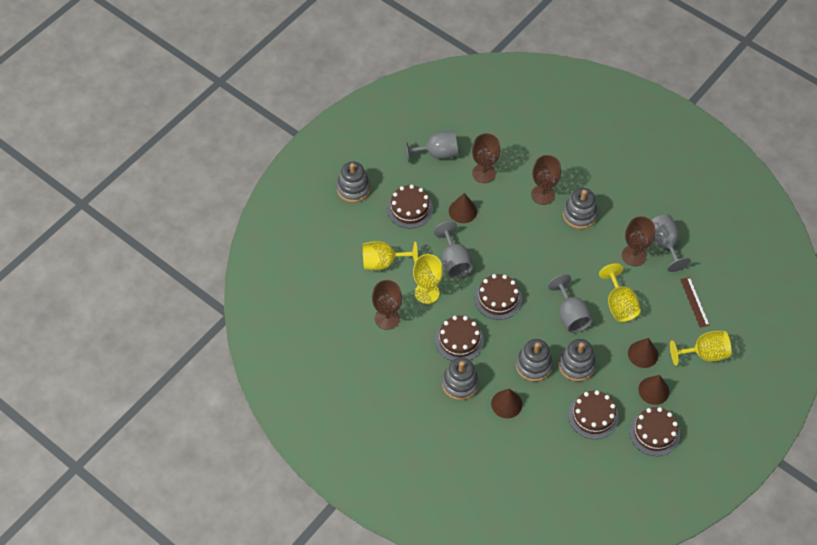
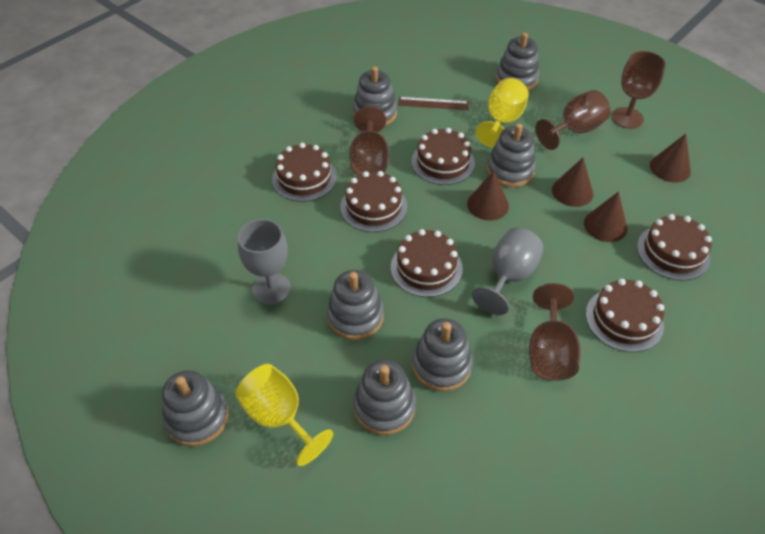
brown cake: [387,185,433,229] [435,316,484,361] [474,274,522,320] [568,390,619,439] [629,407,680,456] = 5 -> [272,143,337,202] [340,171,407,232] [391,229,463,297] [411,128,475,185] [586,279,664,352] [637,214,712,281] = 6
grey goblet: [404,131,458,162] [434,221,473,278] [548,274,593,333] [651,214,691,272] = 4 -> [238,219,291,305] [472,227,544,315] = 2
grey stacking toy: [336,162,370,203] [442,357,479,400] [516,339,553,382] [558,339,596,381] [563,188,598,229] = 5 -> [162,370,229,446] [326,270,384,340] [353,66,397,126] [353,360,416,435] [412,318,473,391] [486,124,536,187] [496,33,539,91] = 7
yellow goblet: [363,241,418,270] [413,254,443,304] [599,263,641,322] [670,331,731,366] = 4 -> [235,364,334,466] [476,78,529,148] = 2

